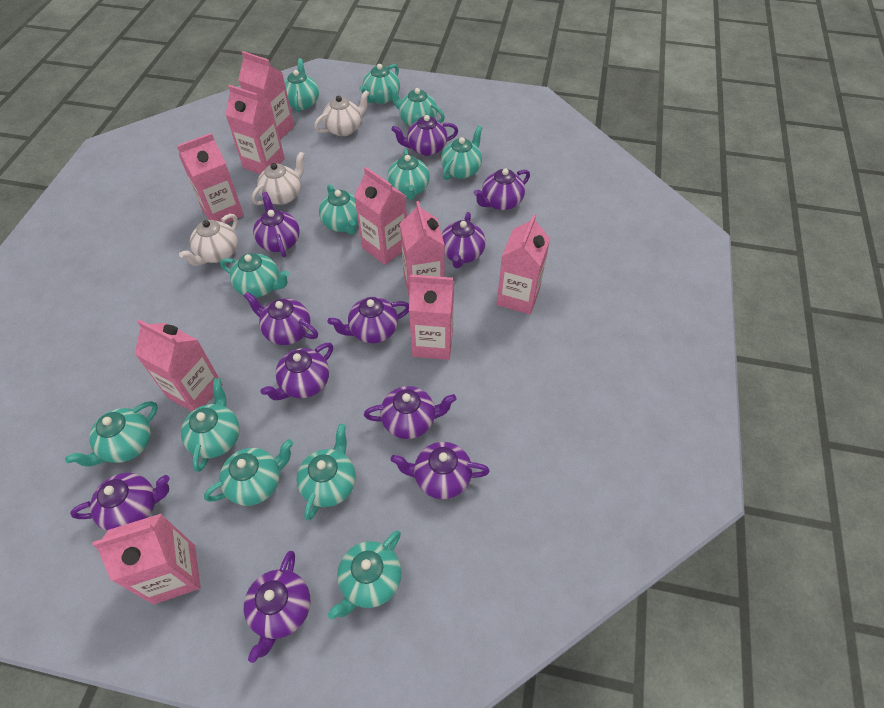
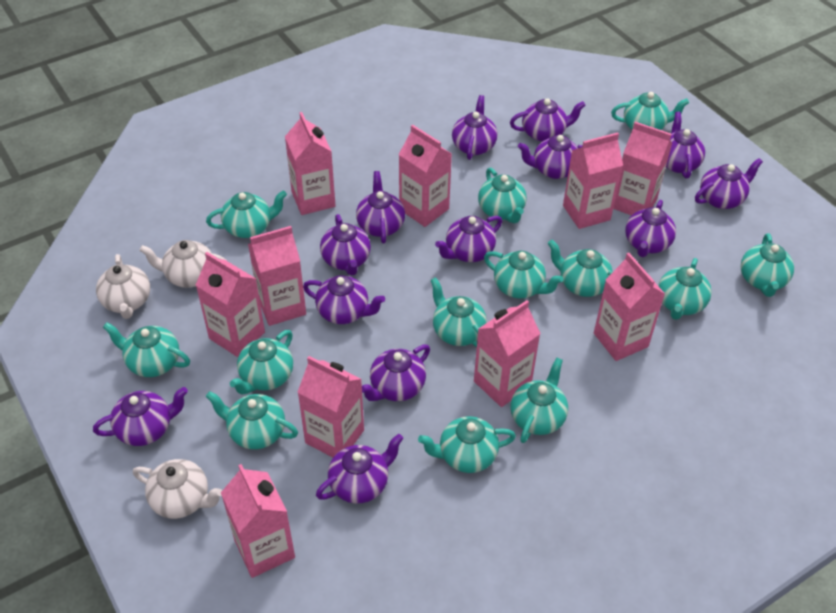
pink carton: [92,514,201,604] [135,320,223,411] [177,133,244,223] [225,85,285,174] [238,51,294,140] [354,167,407,265] [400,201,445,298] [409,275,454,360] [496,214,550,315] = 9 -> [196,252,265,357] [221,464,295,578] [248,226,306,326] [285,112,336,215] [297,356,364,457] [398,125,452,227] [474,300,541,407] [563,132,623,229] [594,253,665,361] [613,122,672,216] = 10
purple teapot: [70,473,170,531] [244,292,318,345] [244,551,310,663] [253,192,300,257] [260,343,333,400] [328,297,409,343] [364,386,456,439] [391,115,458,156] [391,442,490,499] [442,212,486,268] [473,169,530,210] = 11 -> [93,387,188,446] [303,275,385,324] [316,434,403,504] [320,214,371,275] [356,171,405,244] [362,344,430,401] [435,216,502,262] [452,95,497,160] [510,98,585,142] [518,135,583,179] [625,200,676,257] [666,112,705,178] [695,158,763,209] = 13
turquoise teapot: [65,401,158,467] [181,378,240,472] [204,439,293,506] [220,253,289,298] [284,58,319,112] [296,424,356,520] [319,184,358,235] [328,531,401,620] [359,64,400,104] [387,149,430,200] [388,84,445,126] [441,125,483,180] = 12 -> [103,322,190,377] [206,191,287,238] [206,391,298,449] [230,330,293,395] [418,416,516,473] [431,277,487,347] [478,168,527,223] [484,251,564,298] [510,357,568,443] [548,240,613,297] [611,92,689,130] [658,258,712,320] [741,233,794,297] = 13

